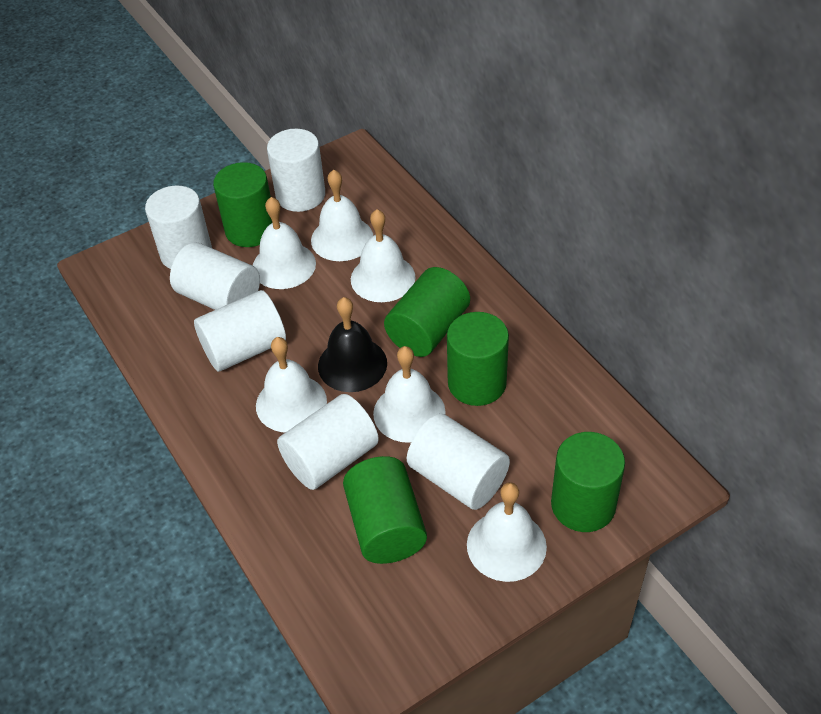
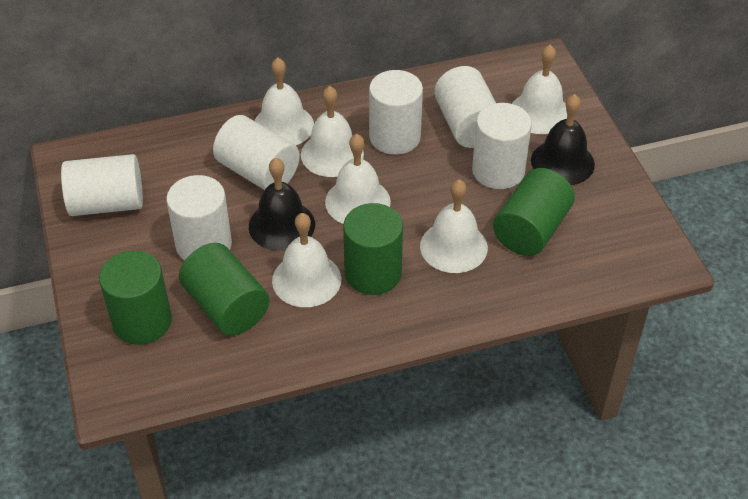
black bell: [318,297,387,392] = 1 -> [249,158,315,251] [531,94,595,185] = 2
green cylinder: [213,162,272,247] [343,456,427,564] [384,267,470,357] [447,312,509,406] [551,432,625,532] = 5 -> [99,251,172,345] [179,243,269,336] [343,203,403,295] [493,168,575,256] = 4

